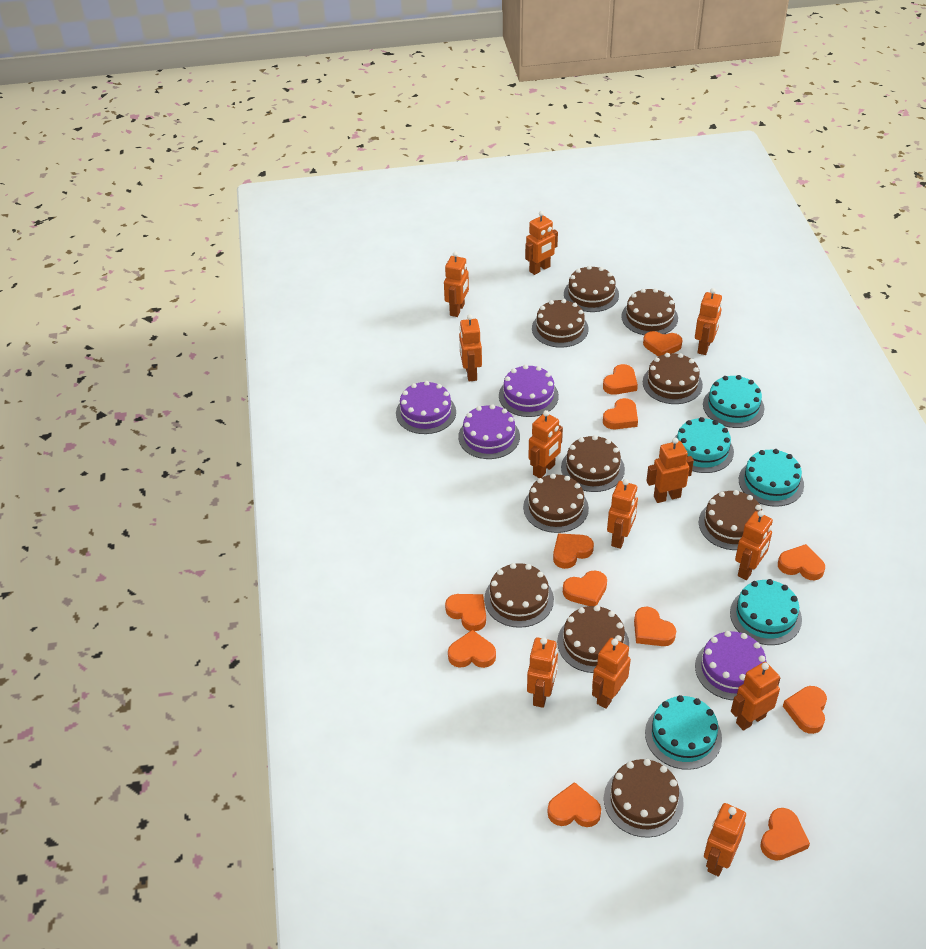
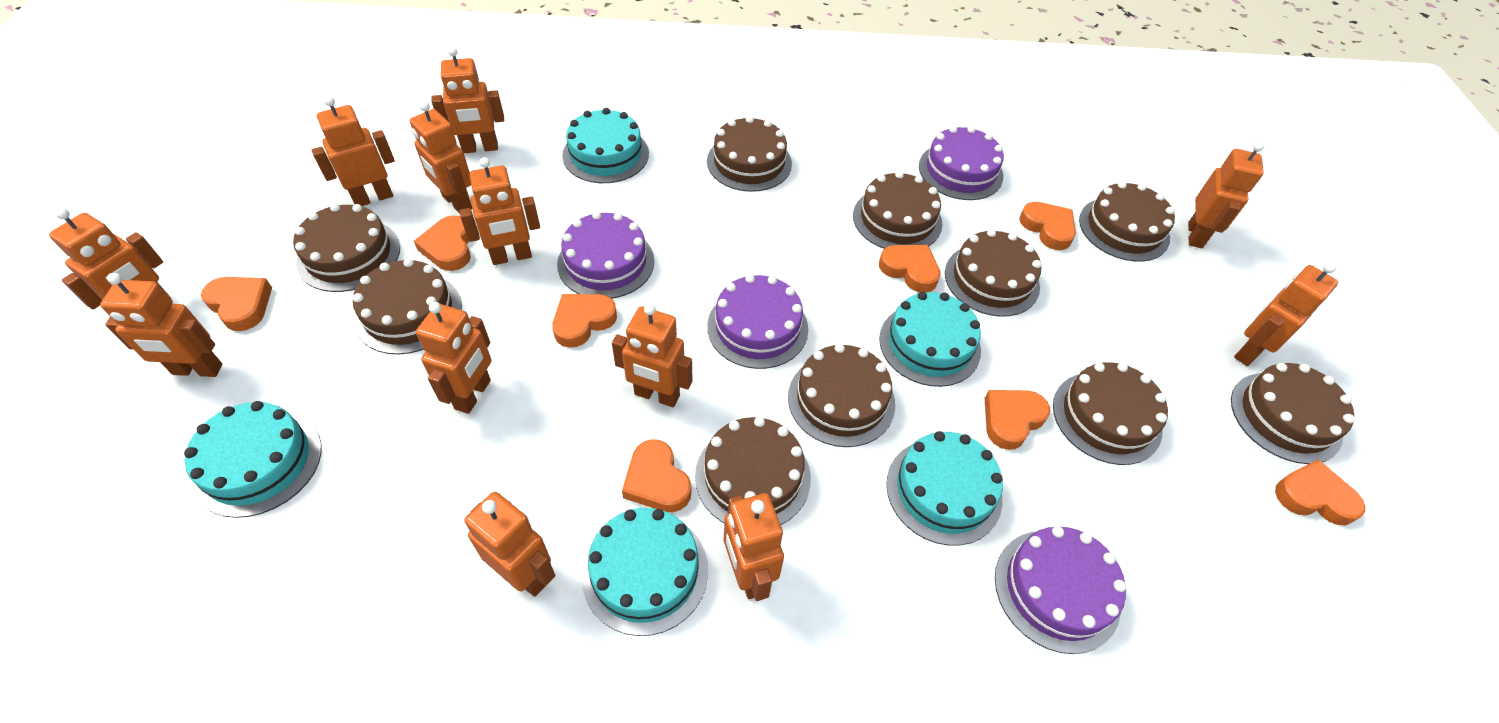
orange heart: [445,594,486,631] [448,630,496,668] [547,782,601,827] [553,533,594,569] [563,570,607,606] [603,364,638,395] [603,398,638,429] [634,607,676,646] [643,331,683,357] [760,808,810,861] [778,544,825,580] [783,686,827,734] = 12 -> [201,277,272,331] [414,216,471,271] [552,294,617,348] [622,439,692,512] [879,245,941,293] [985,390,1050,450] [1019,202,1076,250] [1275,459,1365,525] = 8

